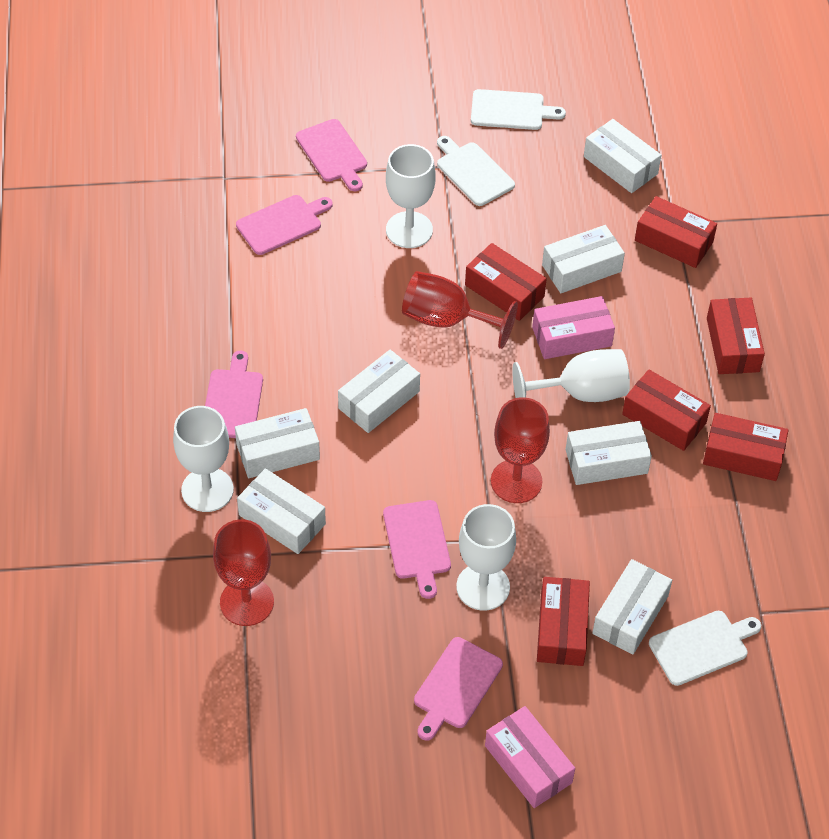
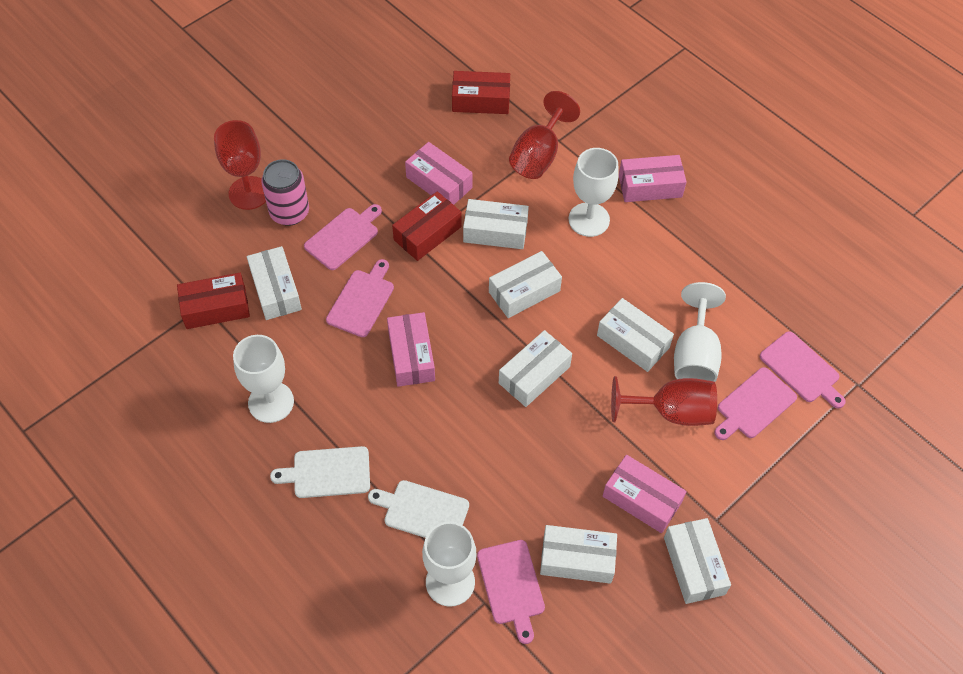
pink box: [485,706,575,808] [532,296,615,359] = 2 -> [387,312,435,387] [405,142,473,205] [603,455,687,533] [619,155,687,202] = 4
pink can: none = 0 -> [261,159,309,226] = 1
red box: [465,243,547,321] [537,577,590,666] [622,369,711,451] [635,196,717,268] [703,413,788,481] [707,298,765,374] = 6 -> [177,273,250,329] [392,191,462,261] [452,71,510,114] = 3
white cutting board: [437,136,515,206] [471,89,566,130] [649,611,761,686] = 3 -> [270,446,370,498] [368,480,469,538] = 2

